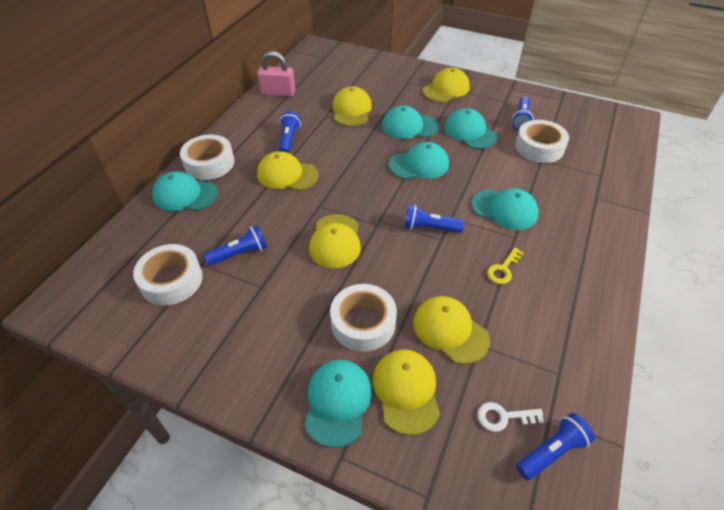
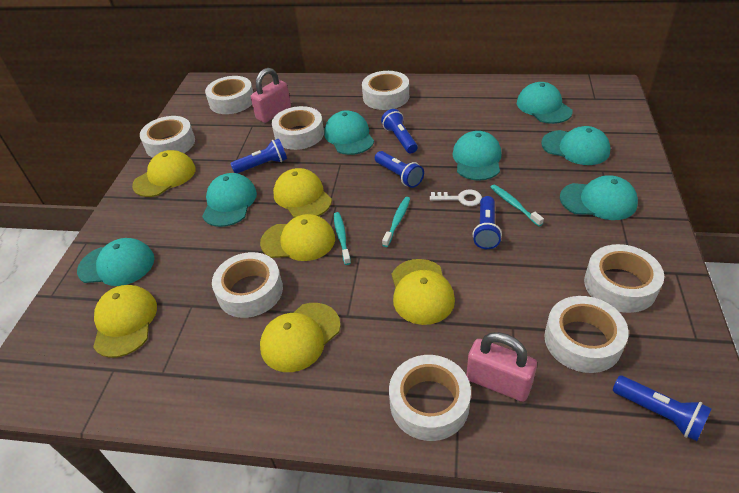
pink padlock: [257,51,295,97] = 1 -> [251,68,291,123] [466,332,537,402] = 2
turquoise cap: [152,171,218,211] [305,360,372,448] [382,106,439,139] [389,142,449,179] [444,108,497,149] [471,188,539,230] = 6 -> [77,238,154,286] [202,173,257,227] [324,110,374,155] [452,131,501,181] [517,82,573,124] [541,126,611,165] [560,175,638,220] = 7
turquoise toothbrush: none = 0 -> [334,212,351,265] [382,197,410,247] [491,184,544,226] = 3
white tape: [133,244,203,305] [180,135,234,180] [330,284,397,352] [515,120,569,163] = 4 -> [140,116,195,158] [205,76,253,114] [212,252,283,318] [272,106,324,150] [362,71,409,110] [389,355,471,441] [544,296,629,373] [584,244,664,313] = 8
yellow key: [487,247,524,284] = 1 -> none = 0

